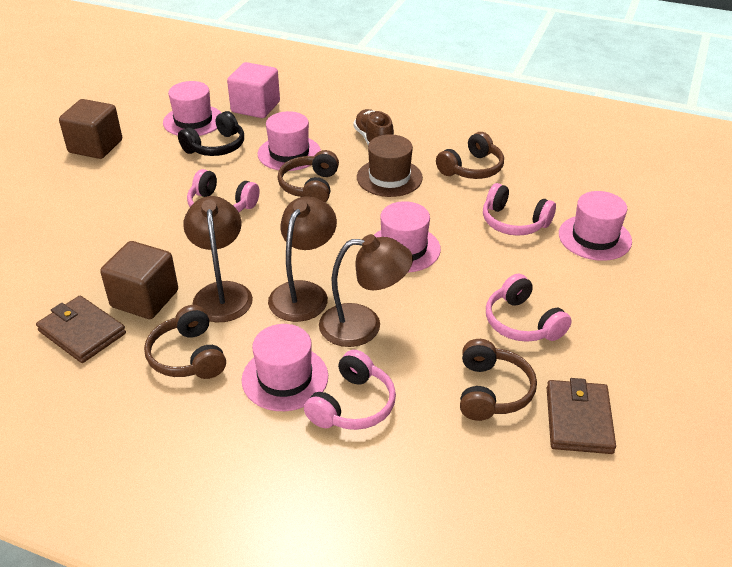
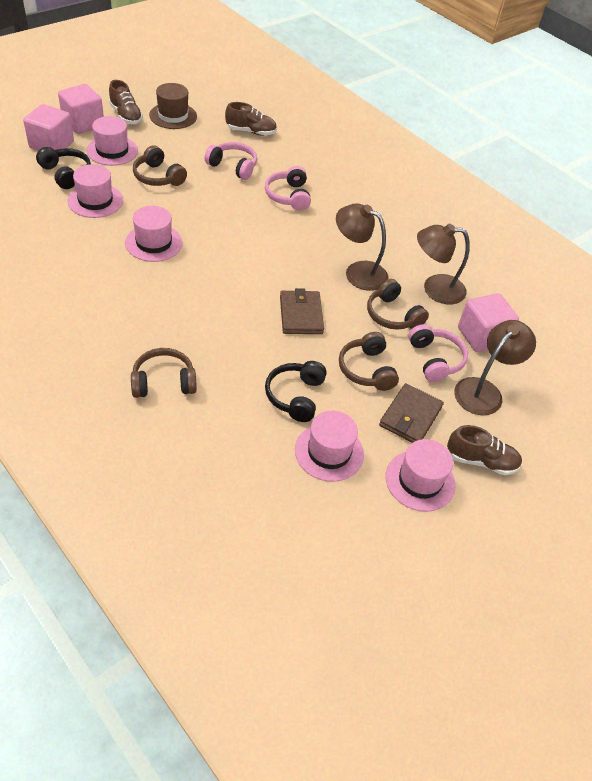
black headphones: [178,111,244,156] = 1 -> [36,147,91,189] [265,361,327,422] = 2
brown cube: [59,99,122,159] [100,241,178,319] = 2 -> none = 0
brown shoe: [353,109,394,145] = 1 -> [109,80,143,124] [225,102,277,136] [447,425,522,475] = 3
pink cube: [227,62,280,118] = 1 -> [23,104,74,151] [58,84,104,134] [458,293,519,352] = 3
pink headphones: [187,169,260,212] [304,350,396,430] [483,183,556,236] [486,274,572,342] = 4 -> [205,142,257,180] [265,166,311,211] [408,324,468,382] = 3

